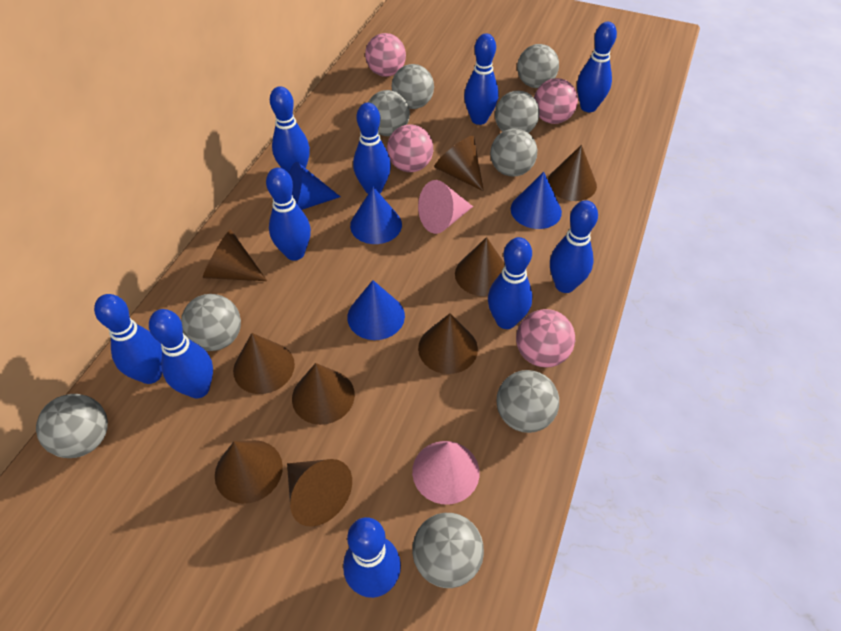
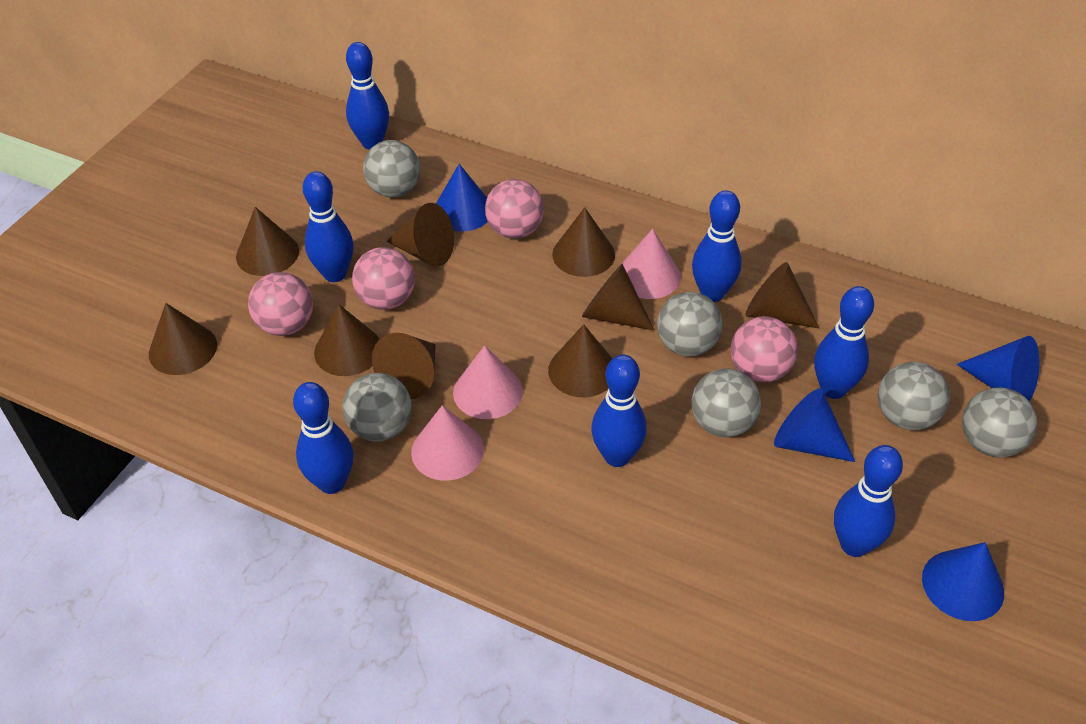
blue bowling pin: [94,294,162,384] [149,309,213,399] [266,168,311,261] [270,86,310,173] [343,517,401,598] [353,103,391,194] [464,33,498,125] [488,237,532,329] [550,200,598,293] [577,22,617,112] = 10 -> [293,382,353,494] [303,171,353,282] [346,42,389,149] [591,355,647,467] [692,190,741,302] [814,286,874,399] [834,445,903,557] = 7
grey ball: [36,394,108,458] [181,294,241,351] [368,90,410,136] [392,64,434,109] [412,513,484,588] [490,128,537,176] [495,91,539,133] [497,370,559,433] [517,44,559,88] = 9 -> [342,373,412,442] [363,140,420,198] [657,292,722,357] [692,369,761,437] [878,362,950,430] [962,387,1037,458] = 6
pink cone: [412,441,480,504] [418,180,473,234] = 2 -> [411,405,484,481] [453,346,523,419] [621,229,681,299] = 3

